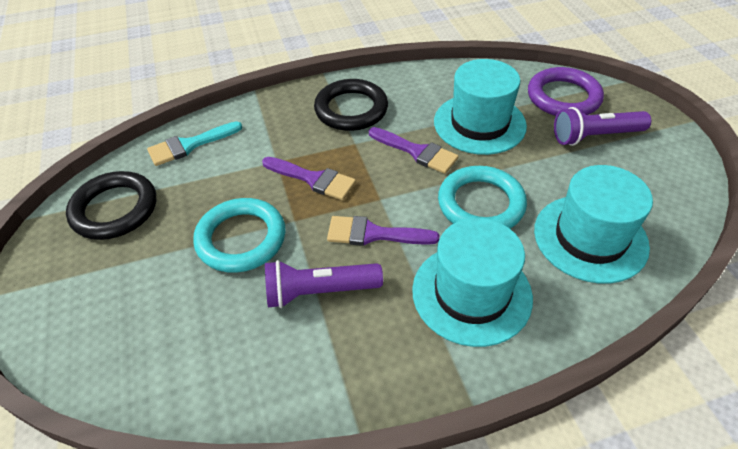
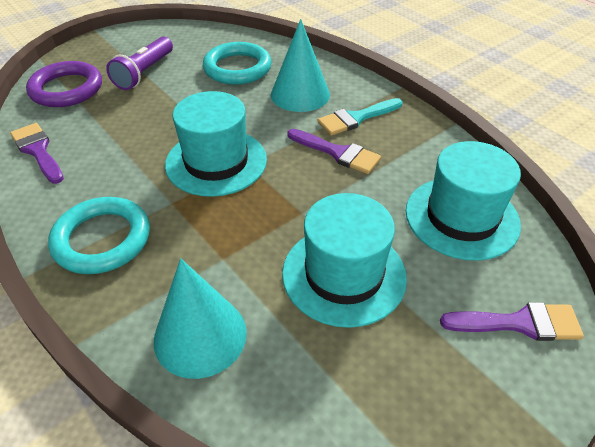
black ring: [66,171,156,240] [314,79,388,131] = 2 -> none = 0
purple flashlight: [265,260,383,308] [554,107,651,146] = 2 -> [106,37,173,90] = 1
turquoise cone: none = 0 -> [154,258,247,379] [271,19,330,112] = 2

